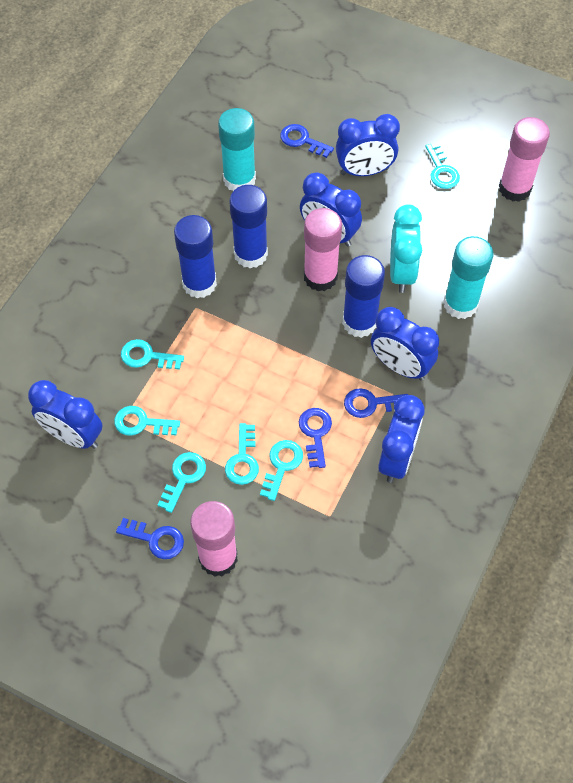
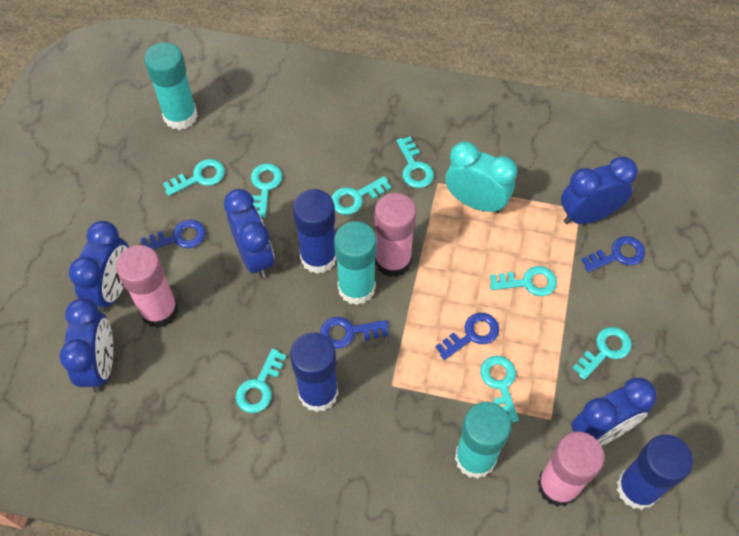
turquoise glue stick: [218,108,256,191] [443,236,493,319] = 2 -> [144,42,198,130] [334,221,377,305] [455,402,511,479] = 3
turquoise key: [114,406,180,436] [121,339,184,370] [158,452,206,513] [225,423,259,485] [260,440,303,501] [426,143,460,189] = 6 -> [163,159,225,196] [235,348,287,413] [251,163,283,218] [331,176,391,215] [396,136,434,188] [480,356,519,422] [490,266,557,296] [573,327,632,380] = 8

